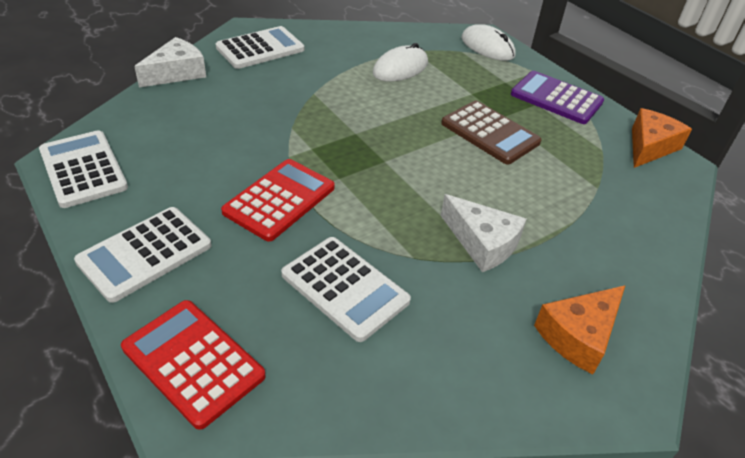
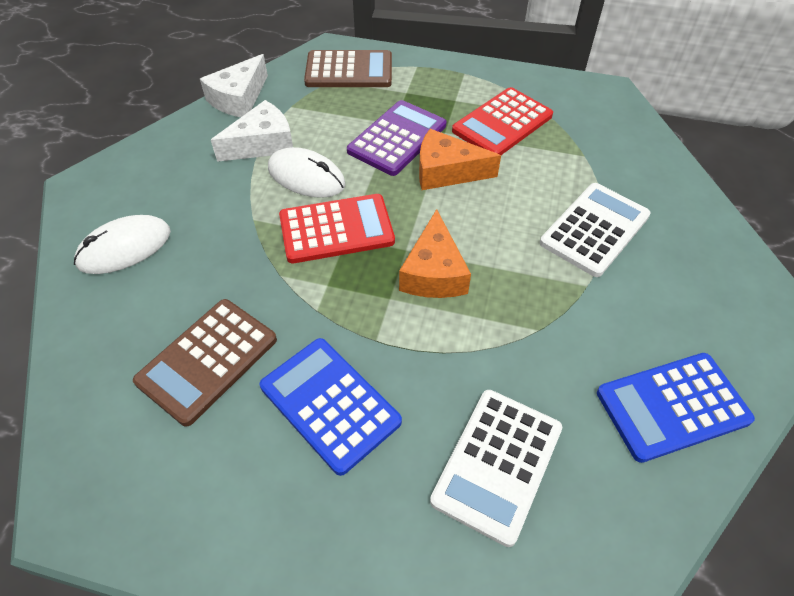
blue calculator: none = 0 -> [260,338,402,476] [597,353,755,463] = 2
brown calculator: [441,101,541,164] = 1 -> [133,299,277,427] [304,50,392,87] = 2
white calculator: [39,130,128,208] [74,207,211,303] [216,26,304,69] [281,237,411,342] = 4 -> [430,390,562,547] [540,183,651,277] = 2

